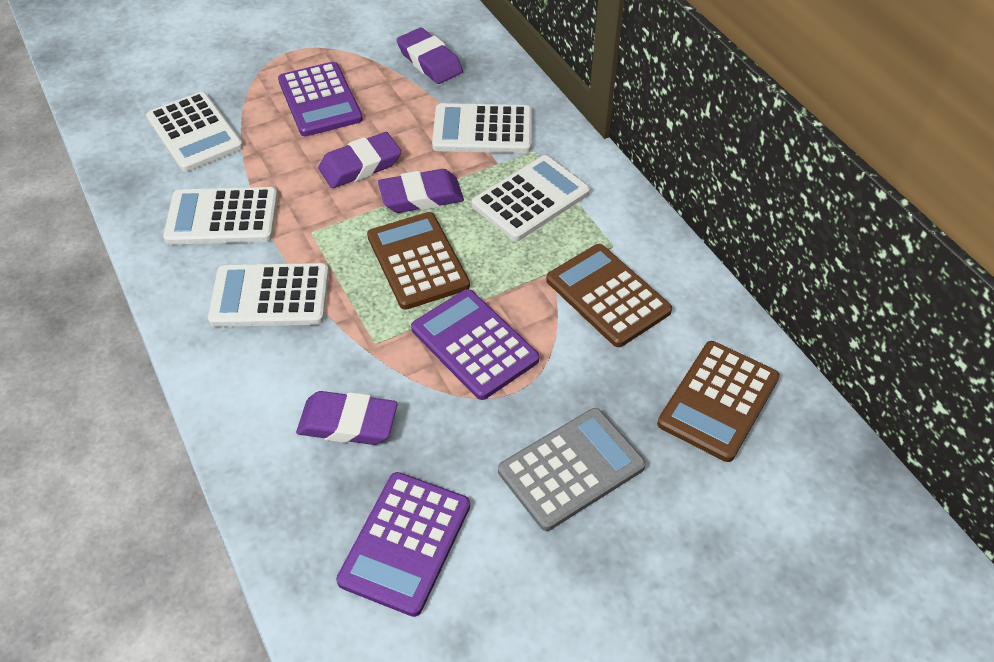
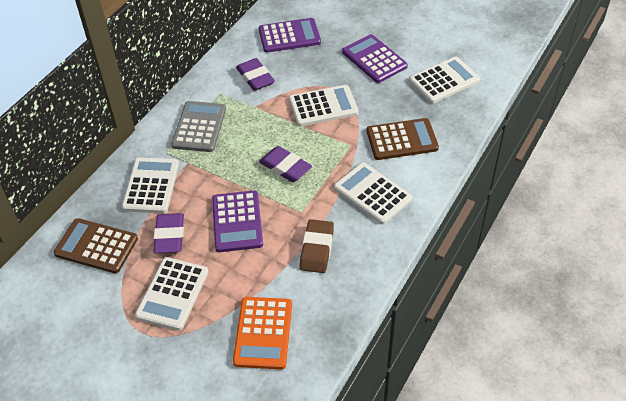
brown calculator: [367,212,470,310] [546,244,672,347] [657,341,780,462] = 3 -> [54,218,138,273] [367,118,439,160] = 2
brown eraser: none = 0 -> [300,219,334,273] = 1
orange calculator: none = 0 -> [233,297,292,369] = 1
purple eraser: [296,391,398,445] [318,132,401,188] [378,169,464,213] [396,28,463,84] = 4 -> [153,213,184,253] [236,58,275,91] [259,146,312,182] = 3

